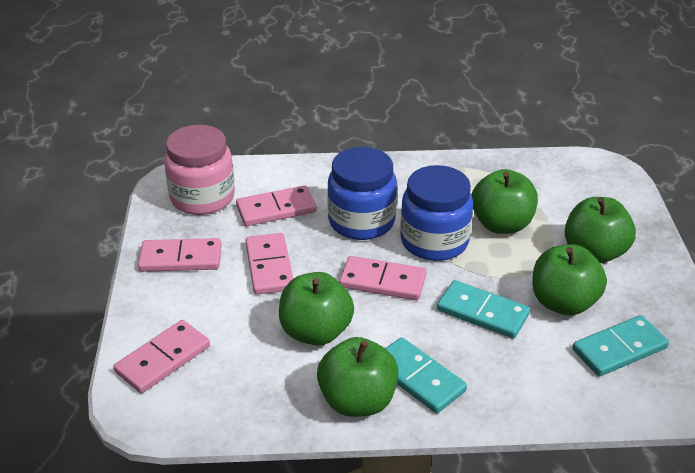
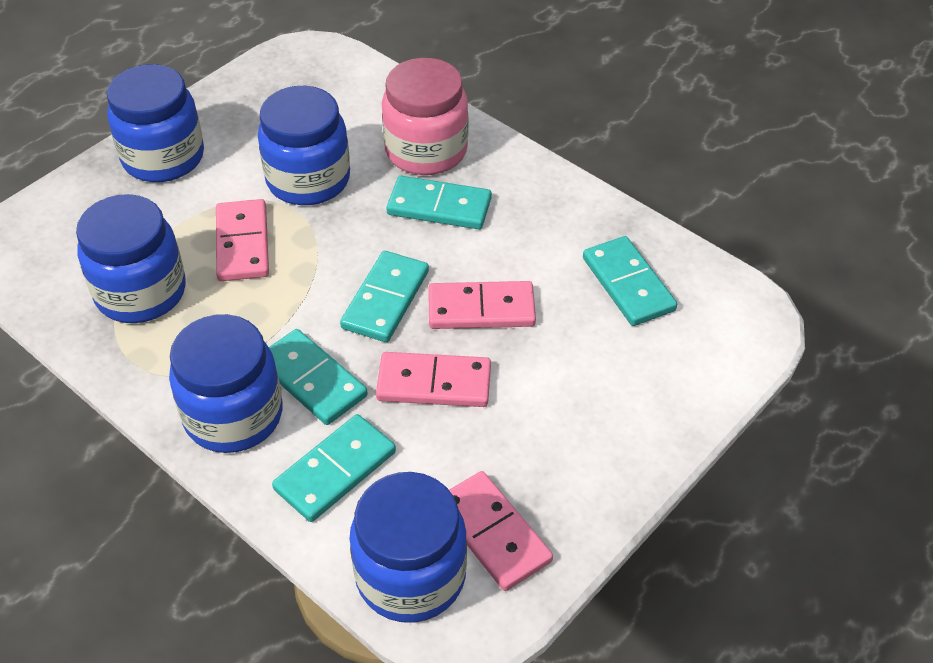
blue jar: [327,147,397,240] [400,165,473,261] = 2 -> [76,194,186,323] [107,64,204,182] [169,314,283,453] [258,86,350,205] [349,472,467,623] = 5
green apple: [279,272,354,346] [317,337,398,417] [471,169,538,234] [532,244,607,315] [565,197,636,263] = 5 -> none = 0
pink domino: [114,320,210,393] [138,238,221,272] [236,185,317,226] [246,233,293,295] [339,256,427,300] = 5 -> [216,199,269,281] [376,352,491,407] [428,281,536,329] [449,471,553,591] = 4
turquoise domino: [385,337,467,413] [437,280,530,339] [572,315,669,377] = 3 -> [269,329,368,425] [272,414,396,522] [340,251,429,342] [386,176,492,229] [583,236,677,326] = 5

